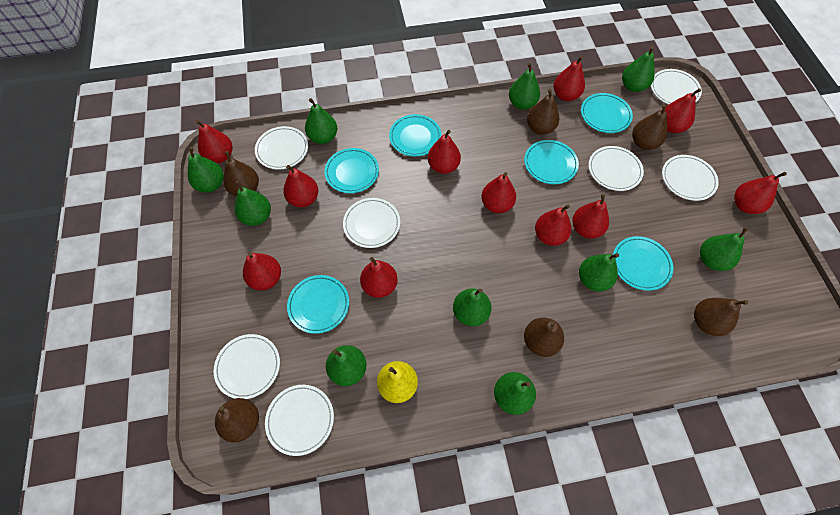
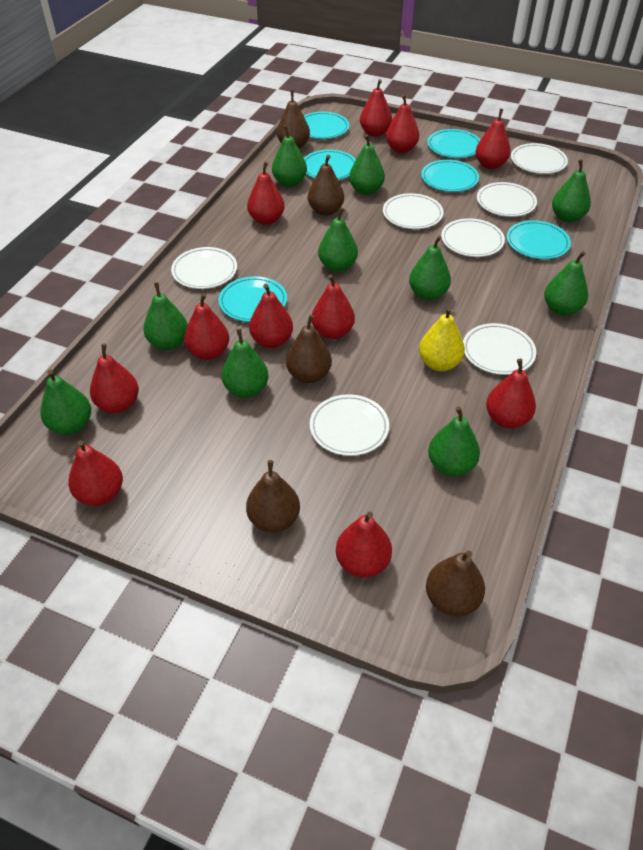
brown pear: [215,398,259,443] [223,151,259,197] [524,317,564,357] [527,89,559,135] [632,104,667,150] [694,298,748,336] = 6 -> [246,460,300,532] [277,90,310,149] [286,315,332,383] [308,155,344,216] [426,551,485,617] = 5

